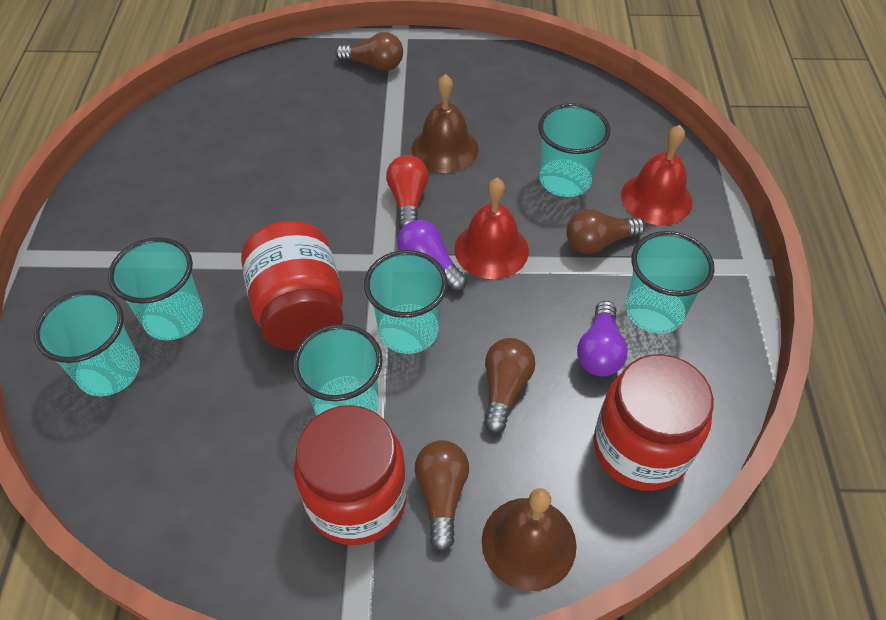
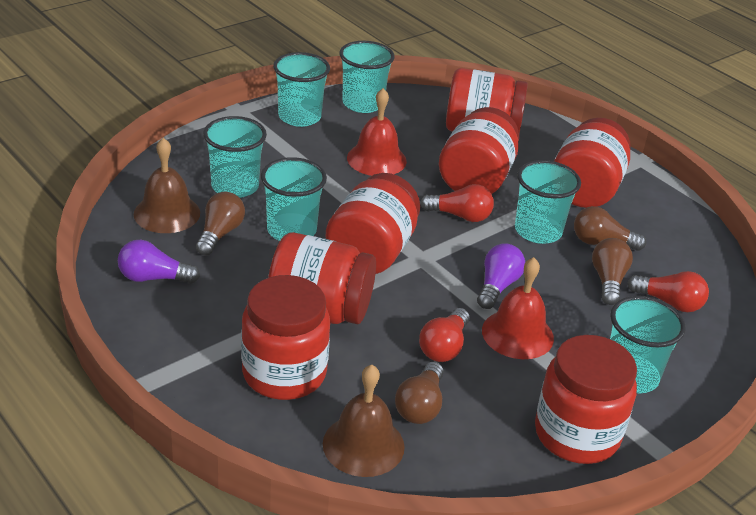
red jar: [241,221,343,350] [294,405,407,545] [594,354,714,491] = 3 -> [241,275,330,400] [268,232,376,324] [325,173,420,274] [439,107,519,194] [446,68,528,134] [535,335,637,464] [554,118,631,208] = 7
red light bulb: [386,155,429,229] = 1 -> [419,308,470,362] [420,184,494,222] [627,271,709,312] = 3

